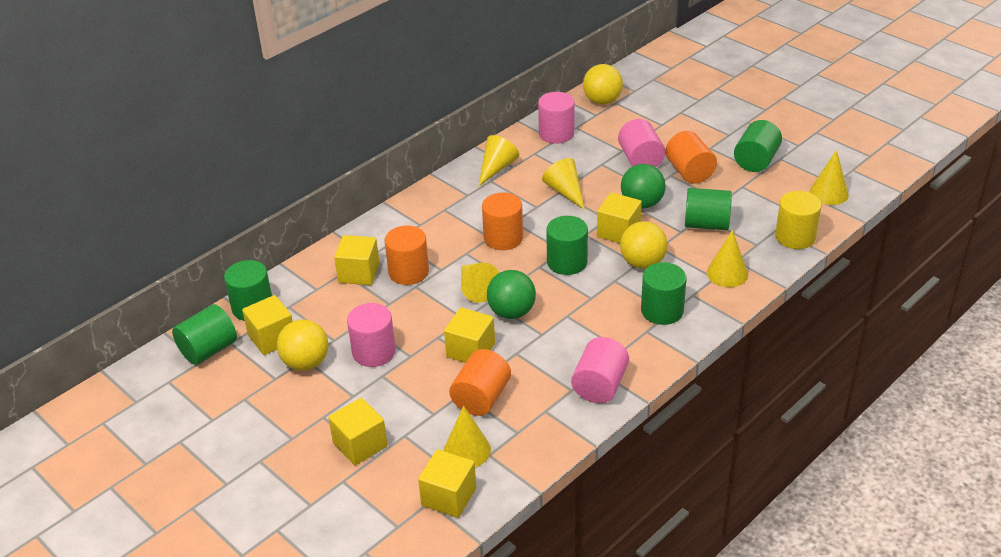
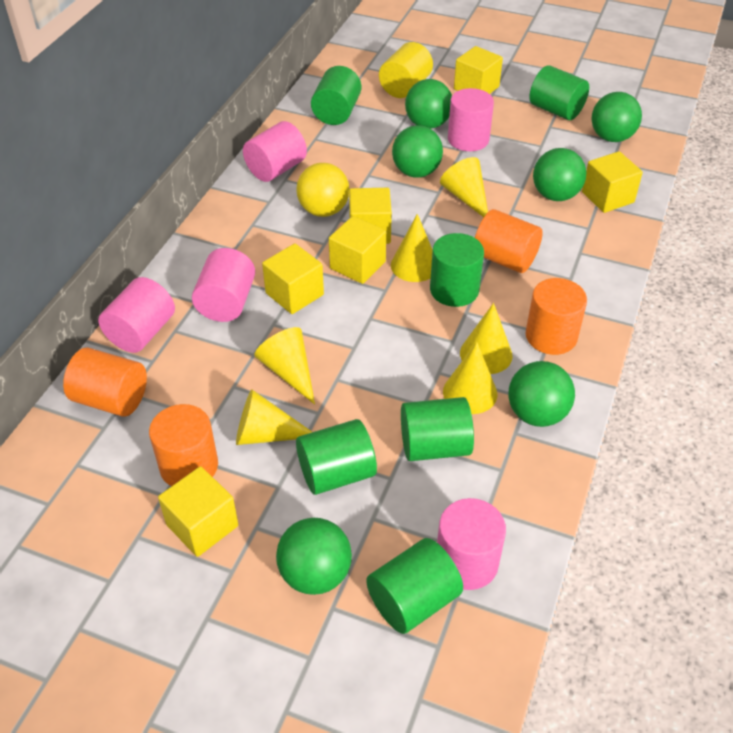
green ball: [487,270,536,319] [621,164,666,208] = 2 -> [276,518,352,595] [392,125,443,178] [405,79,452,129] [508,361,575,427] [533,148,586,201] [592,92,642,142] = 6
pink cylinder: [347,303,396,367] [538,92,575,144] [571,337,629,403] [618,119,665,167] = 4 -> [98,277,175,353] [192,248,255,322] [243,121,307,182] [437,498,506,590] [448,88,494,151] = 5
yellow ball: [277,320,328,371] [583,64,623,104] [620,221,668,269] = 3 -> [296,163,350,217] = 1

